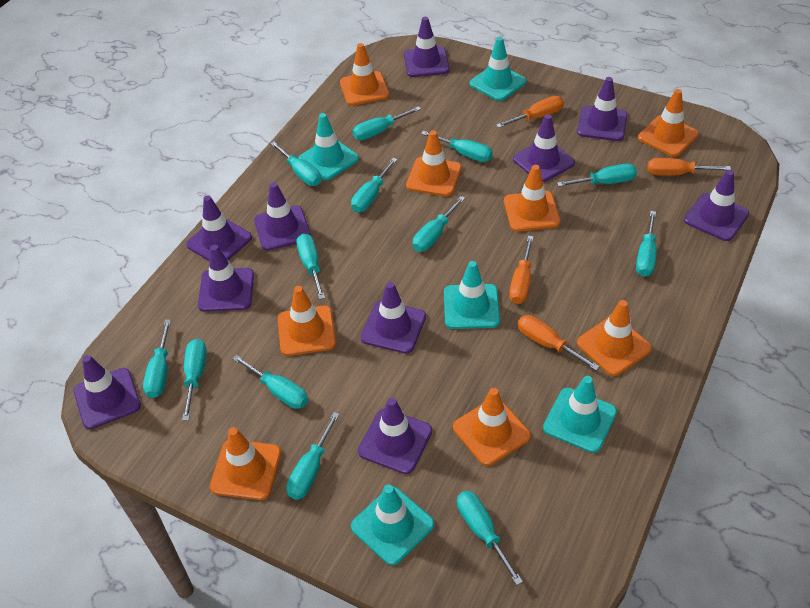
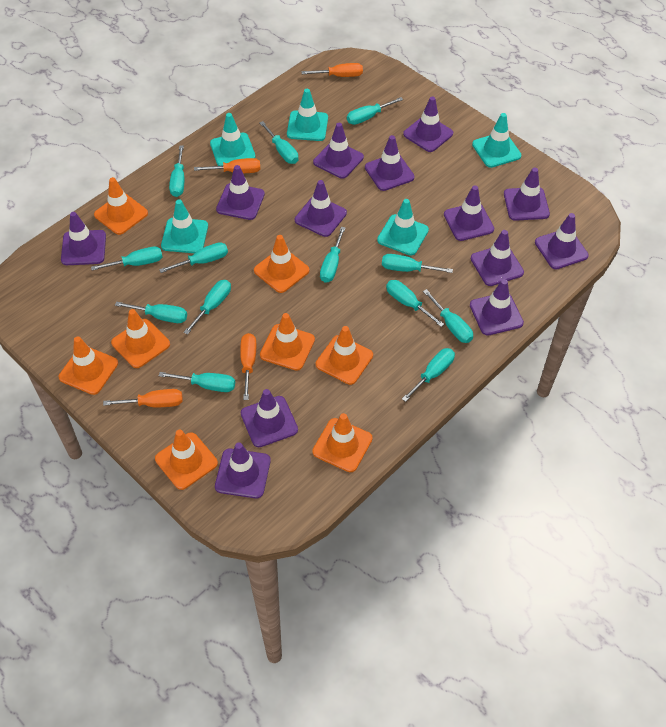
purple traffic cone: [74,355,141,429] [186,195,252,261] [198,245,254,312] [254,182,311,251] [358,398,432,474] [360,282,426,354] [404,17,450,77] [513,114,575,182] [577,77,627,141] [684,170,749,241] = 10 -> [61,212,106,265] [215,442,271,499] [216,165,265,220] [241,389,298,447] [295,180,347,237] [313,123,364,179] [365,135,415,191] [403,96,453,152] [444,186,494,241] [470,279,524,336] [471,230,524,286] [504,167,550,221] [535,213,589,269] = 13

